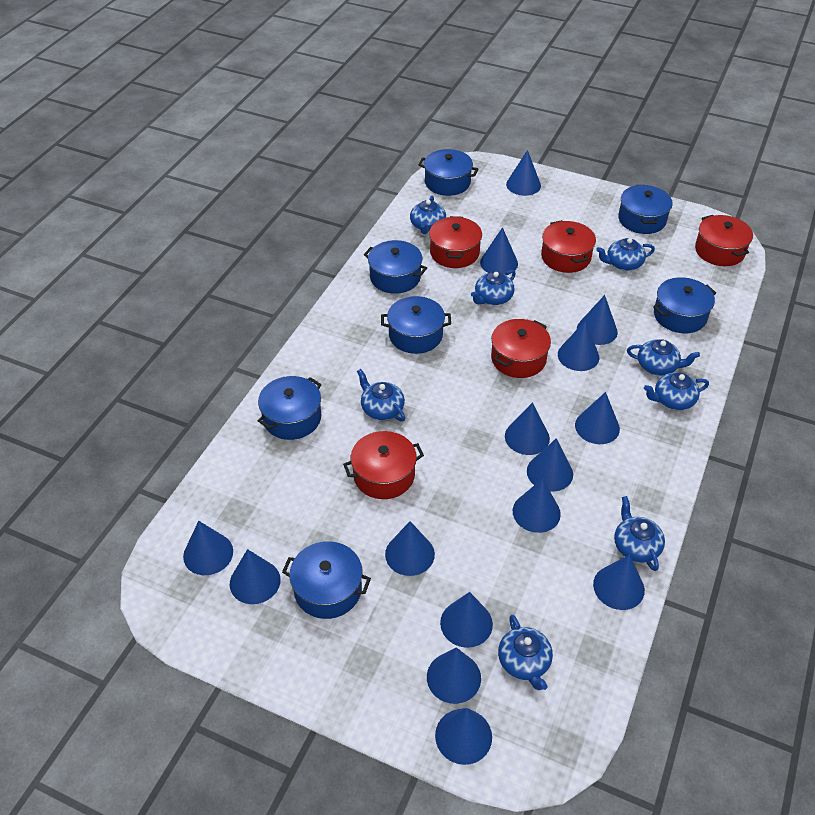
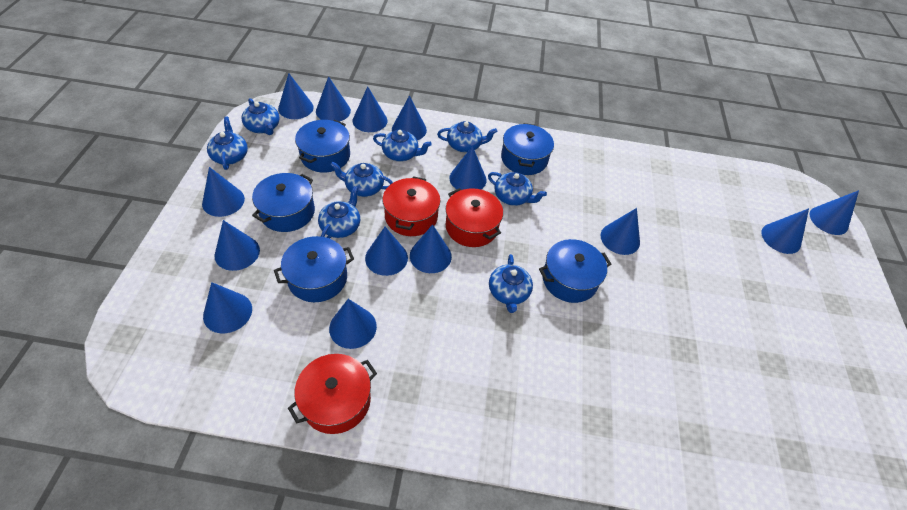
blue cone: [183,521,233,575] [230,549,280,604] [385,521,435,576] [427,647,481,704] [435,708,492,765] [440,592,493,648] [480,227,518,275] [505,402,550,455] [506,150,541,196] [513,479,561,533] [527,438,573,492] [558,320,599,371] [575,392,620,444] [577,295,618,345] [593,555,645,610] = 15 -> [202,167,245,217] [203,282,252,333] [214,220,260,271] [278,73,314,119] [316,76,351,122] [329,299,377,349] [353,86,387,132] [365,227,408,276] [392,96,427,140] [410,224,452,273] [449,146,487,190] [601,208,640,255] [761,208,809,254] [810,190,859,235] = 14
blue pot: [258,376,322,440] [282,541,371,619] [364,240,427,294] [381,296,451,354] [418,149,478,196] [618,185,673,234] [653,277,716,333] = 7 -> [252,173,315,232] [274,236,354,302] [295,120,350,172] [501,123,554,175] [539,239,611,303] = 5
red pot: [343,431,424,499] [429,216,482,268] [491,319,551,378] [541,220,596,273] [695,215,753,266] = 5 -> [288,354,377,434] [383,176,440,236] [446,188,503,247] = 3

